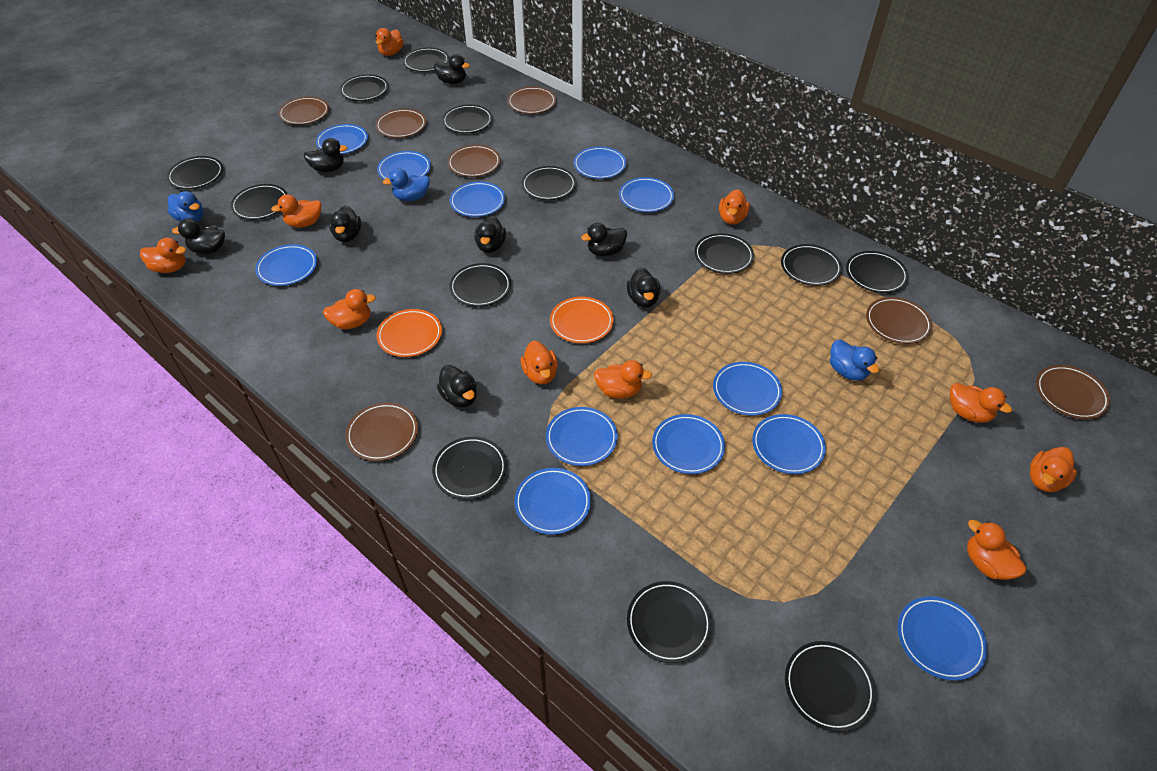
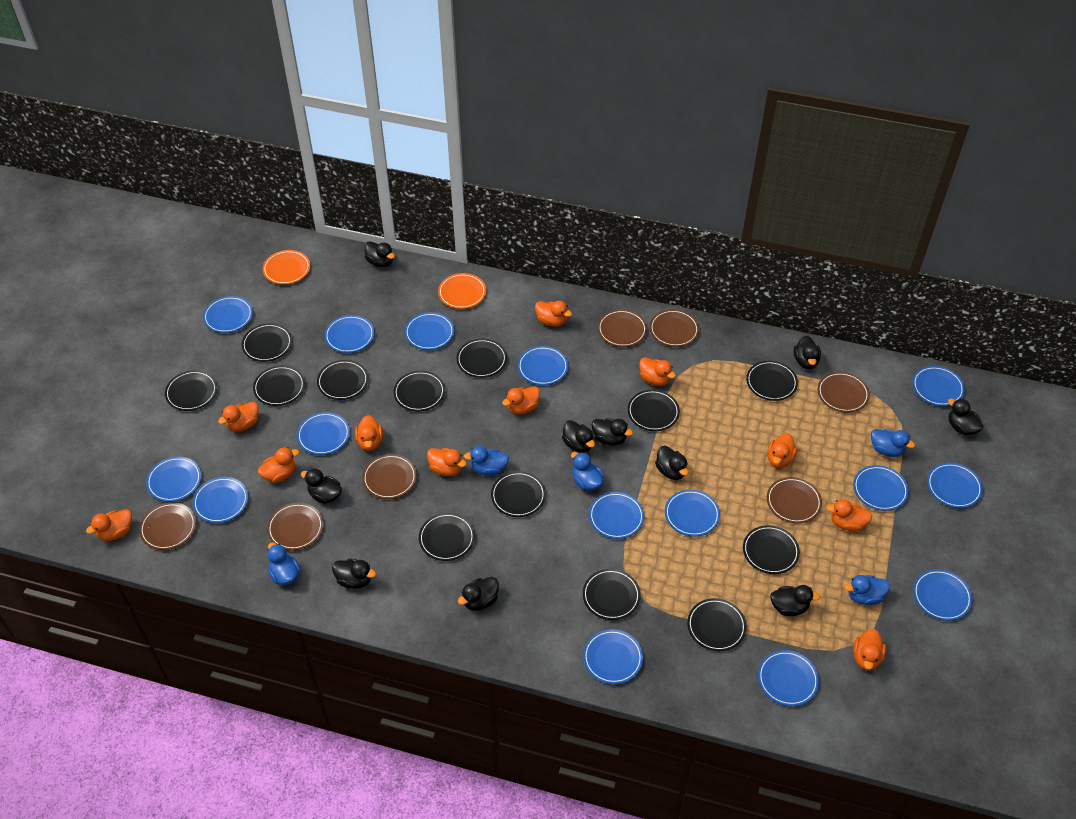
black duck: [172,219,225,254] [304,138,348,172] [329,206,361,242] [434,54,470,84] [437,365,477,407] [474,216,506,253] [581,223,627,256] [627,268,661,308] = 8 -> [301,468,342,504] [332,558,376,589] [364,241,395,268] [458,577,499,611] [562,420,595,453] [591,418,633,446] [655,446,688,480] [770,585,820,616] [794,336,821,369] [948,398,984,435] = 10
blue duck: [168,191,204,222] [383,168,430,201] [830,339,879,381] = 3 -> [267,542,301,585] [464,446,509,476] [571,452,604,491] [844,575,890,605] [871,429,915,457] = 5
blue plate: [255,244,317,286] [316,124,368,154] [377,151,431,180] [450,182,505,217] [514,468,591,535] [546,407,618,466] [574,147,626,179] [619,177,674,212] [652,414,725,474] [713,362,782,416] [752,414,826,474] [898,596,988,681] = 12 -> [146,457,201,502] [193,477,248,523] [203,296,253,333] [297,412,350,455] [324,315,374,353] [405,312,454,350] [518,346,568,385] [583,629,643,684] [589,492,644,539] [665,490,720,537] [758,650,819,706] [853,465,909,511] [912,366,965,406] [913,569,972,621] [927,463,983,508] = 15
orange duck: [140,238,186,273] [271,194,321,227] [323,289,376,329] [376,28,404,56] [521,340,558,384] [594,360,652,398] [719,189,750,224] [950,383,1012,423] [967,520,1026,580] [1030,447,1077,492] = 10 -> [86,509,132,541] [218,402,259,431] [258,447,299,483] [355,415,383,451] [427,448,467,476] [502,386,540,414] [535,301,572,327] [639,357,676,386] [767,434,797,468] [826,499,872,532] [853,629,886,671] = 11

